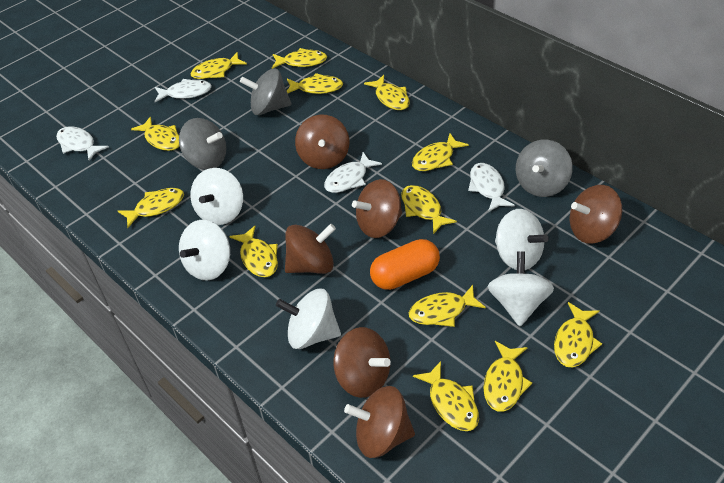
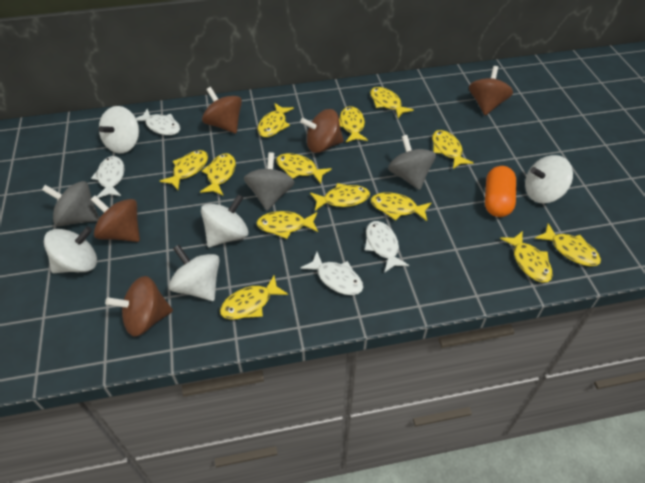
brown spinning top: [285,224,336,274] [295,115,349,169] [334,327,391,398] [344,386,415,458] [352,179,402,238] [570,185,622,244] = 6 -> [91,195,140,242] [105,276,173,336] [202,87,242,134] [300,109,344,153] [469,66,513,115] = 5

